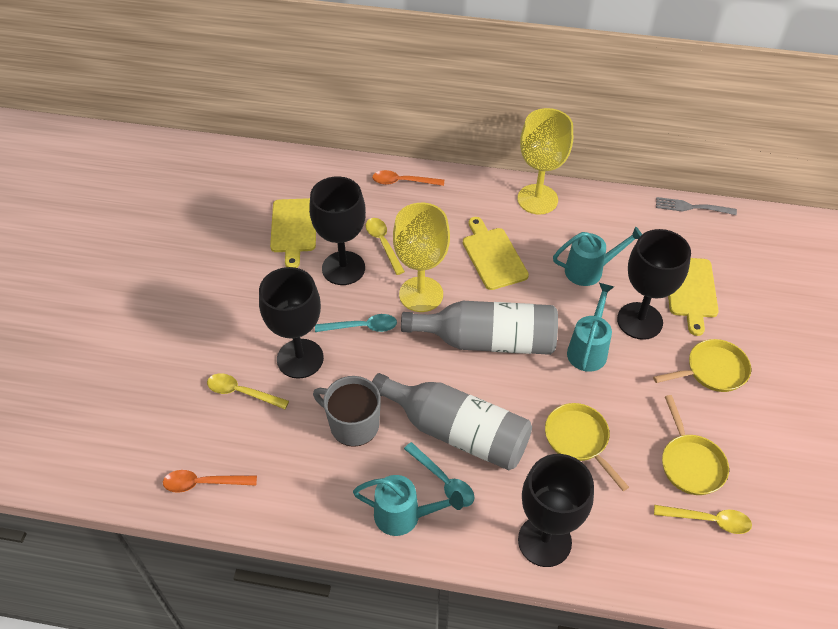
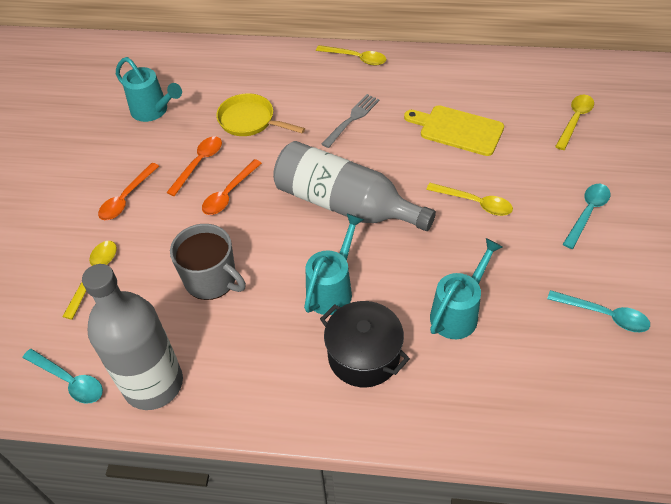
black goblet: [259,267,324,379] [309,176,366,285] [518,454,594,567] [617,229,691,340] = 4 -> none = 0
black pot: none = 0 -> [320,301,410,387] = 1
orange spoon: [163,470,257,493] [372,170,444,186] = 2 -> [98,163,159,220] [166,136,222,196] [202,159,262,215] = 3
turquoise spoon: [315,314,397,332] [404,442,475,507] = 2 -> [23,349,103,404] [547,290,650,332] [563,184,611,249] = 3
yellow cutting board: [270,198,316,268] [463,217,529,290] [668,258,719,336] = 3 -> [404,105,504,156] = 1
yellow goblet: [393,203,450,312] [517,108,573,214] = 2 -> none = 0
yellow pan: [545,403,629,491] [653,339,751,392] [662,395,729,495] = 3 -> [216,93,305,136] = 1
yellow spoon: [207,373,289,409] [366,218,405,275] [654,505,752,534] = 3 -> [62,241,117,320] [316,45,386,65] [426,183,513,216] [555,95,594,150] = 4

